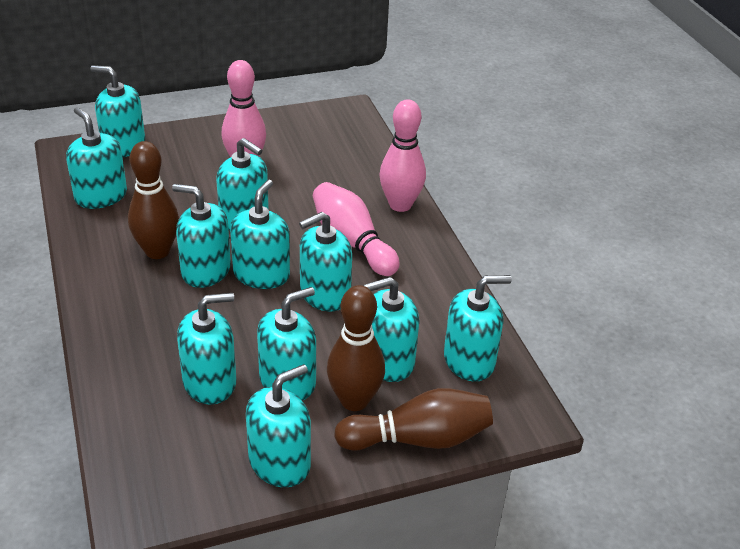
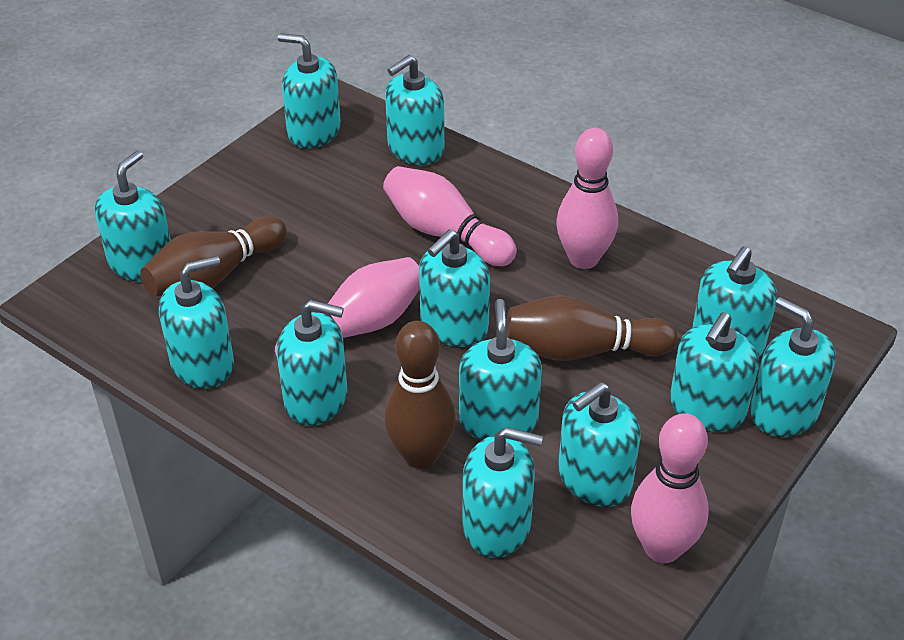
pink bowling pin: [221,60,266,157] [313,182,400,276] [380,99,426,212] = 3 -> [275,257,420,356] [383,166,517,266] [557,128,618,269] [631,413,709,563] = 4
turquoise soap dispenser: [66,107,127,209] [90,65,145,158] [172,184,231,288] [177,293,236,405] [216,138,269,230] [230,180,290,289] [246,364,311,487] [257,287,316,400] [299,212,352,312] [364,277,419,382] [444,275,512,382] = 11 -> [95,150,171,282] [159,256,234,389] [277,300,347,426] [278,33,341,149] [385,55,444,165] [419,229,490,347] [459,299,542,440] [462,427,543,558] [558,382,641,507] [670,312,759,432] [692,246,777,358] [750,297,836,437] = 12

